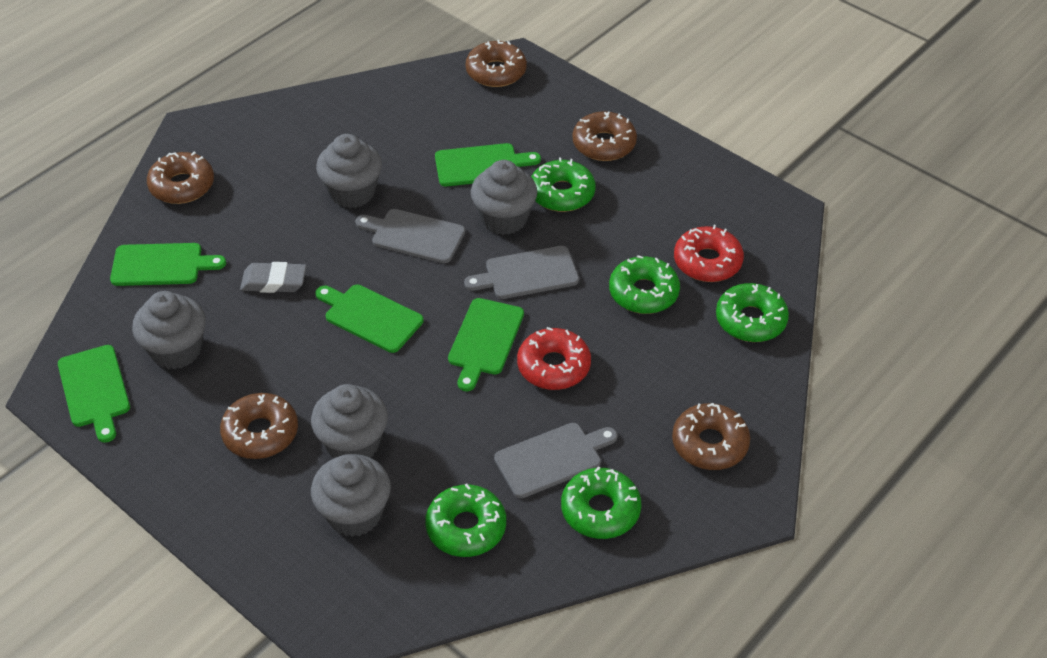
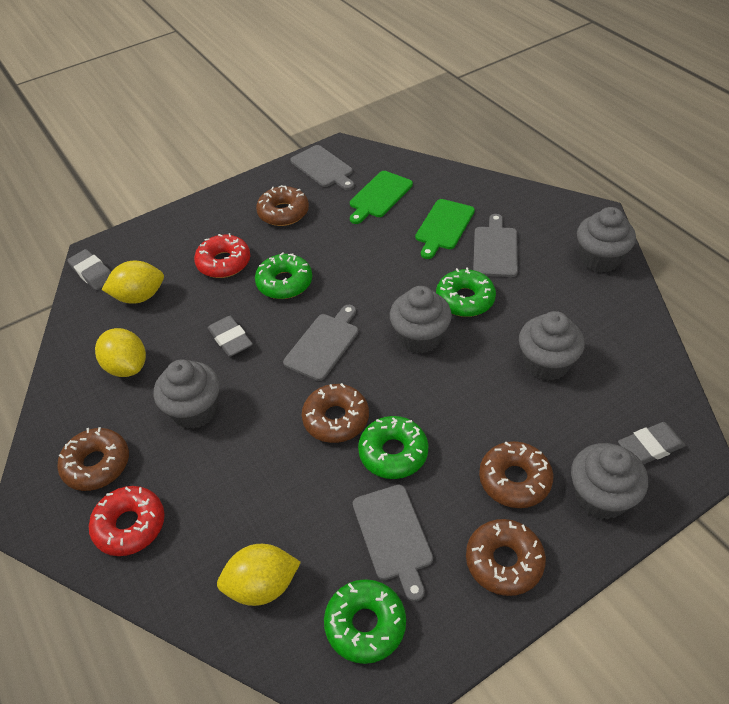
green cutting board: [58,345,130,443] [110,243,226,286] [315,285,424,353] [435,143,541,186] [448,298,524,391] = 5 -> [350,171,413,224] [415,199,475,259] = 2
green donut: [425,484,506,557] [531,158,596,212] [561,466,641,539] [609,255,680,314] [716,283,789,342] = 5 -> [255,252,312,299] [324,579,406,664] [358,416,429,479] [436,267,496,317] = 4
grey cutting board: [355,209,465,263] [464,246,579,299] [494,423,617,498] = 3 -> [283,305,358,381] [290,145,354,190] [353,485,433,602] [473,214,518,277] = 4
grey eraser: [240,262,306,293] = 1 -> [67,249,111,290] [208,316,253,357] [618,422,686,465] = 3
yellow lemon: none = 0 -> [95,328,146,377] [102,261,164,304] [217,544,301,606] = 3

